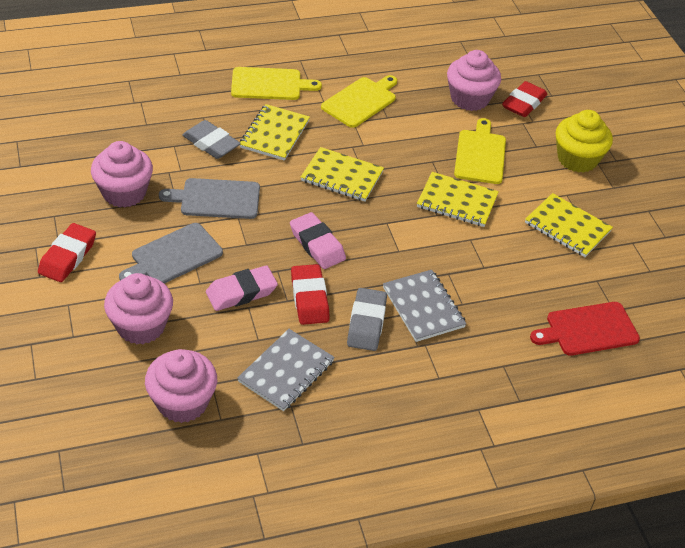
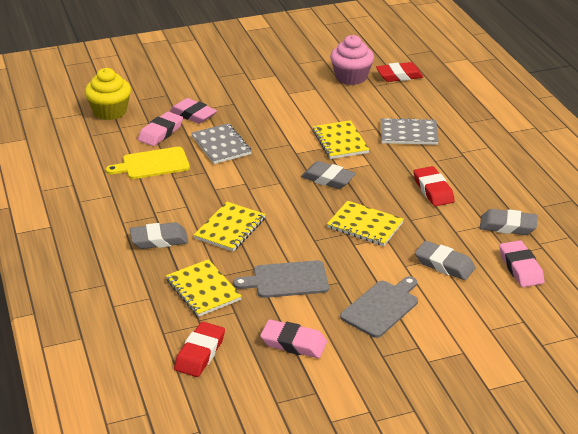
grey eraser: [182,120,241,159] [347,288,387,351] = 2 -> [130,222,188,249] [301,161,356,189] [415,241,476,280] [480,209,537,235] = 4
pink cupcake: [91,141,153,208] [104,273,173,344] [145,349,217,423] [447,50,501,111] = 4 -> [330,35,374,85] = 1
pink eraser: [206,266,278,311] [290,212,346,269] = 2 -> [138,112,183,146] [170,98,217,124] [260,319,327,358] [499,240,545,287] = 4
red cutting board: [530,302,640,356] = 1 -> none = 0
yellow cutting board: [231,67,322,100] [321,75,397,128] [454,118,506,184] = 3 -> [106,147,190,179] = 1

